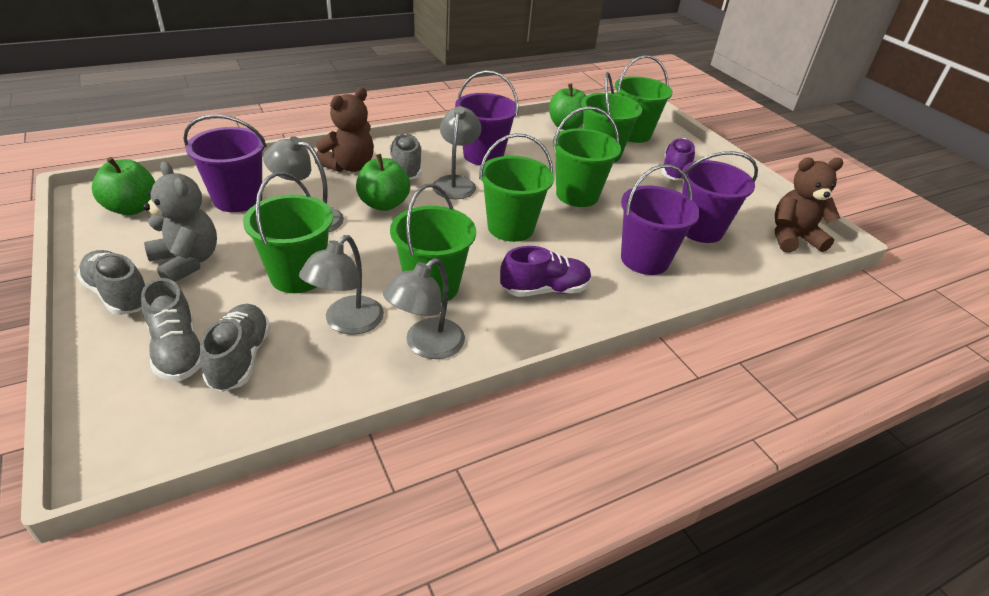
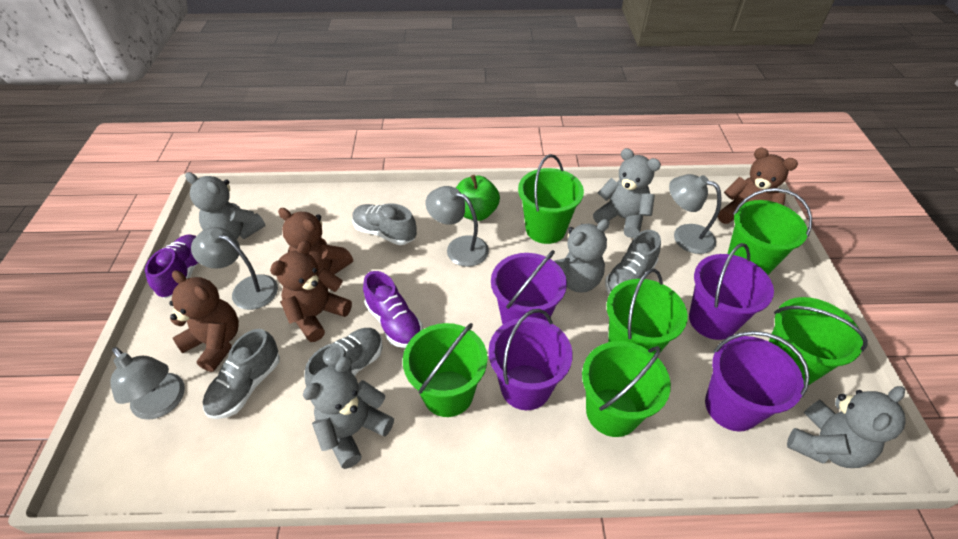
brown teddy bear: [315,88,374,172] [775,157,843,253] = 2 -> [169,270,239,372] [270,241,352,342] [278,208,353,275] [718,147,798,224] = 4
green apple: [92,157,155,215] [356,154,410,211] [549,84,586,130] = 3 -> [456,175,500,221] = 1
grey teddy bear: [143,161,217,282] = 1 -> [185,172,265,239] [303,357,394,469] [554,219,610,293] [593,148,661,238] [787,386,906,468] = 5

